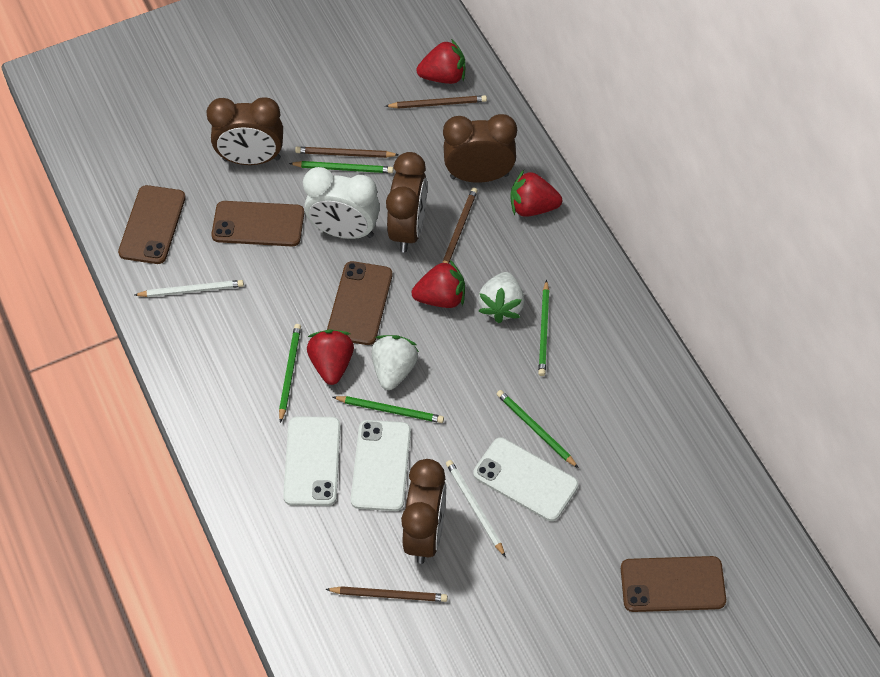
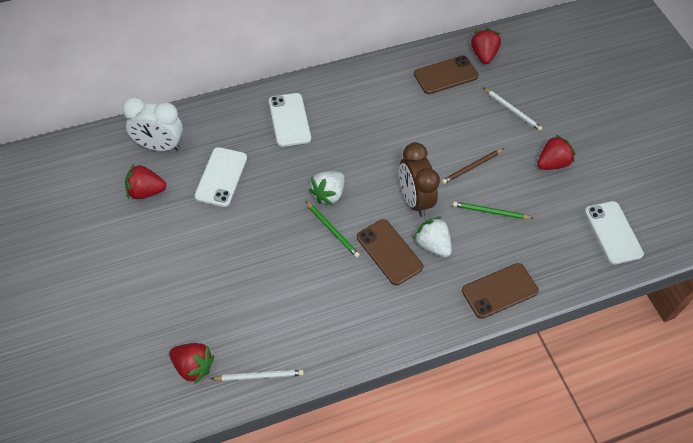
brown clock: [206,97,283,165] [386,152,427,253] [401,459,446,564] [443,114,517,183] = 4 -> [399,142,440,217] = 1
brown pencil: [295,147,399,158] [325,586,448,602] [385,95,487,109] [442,187,478,264] = 4 -> [442,149,503,184] = 1
brown phone: [118,185,185,264] [211,201,304,246] [327,261,392,345] [621,556,726,612] = 4 -> [357,219,423,285] [414,55,479,94] [462,263,539,319] = 3
green pencil: [279,324,301,423] [289,161,393,173] [333,396,444,423] [497,390,579,468] [538,280,549,376] = 5 -> [306,201,360,258] [453,201,533,219] = 2

